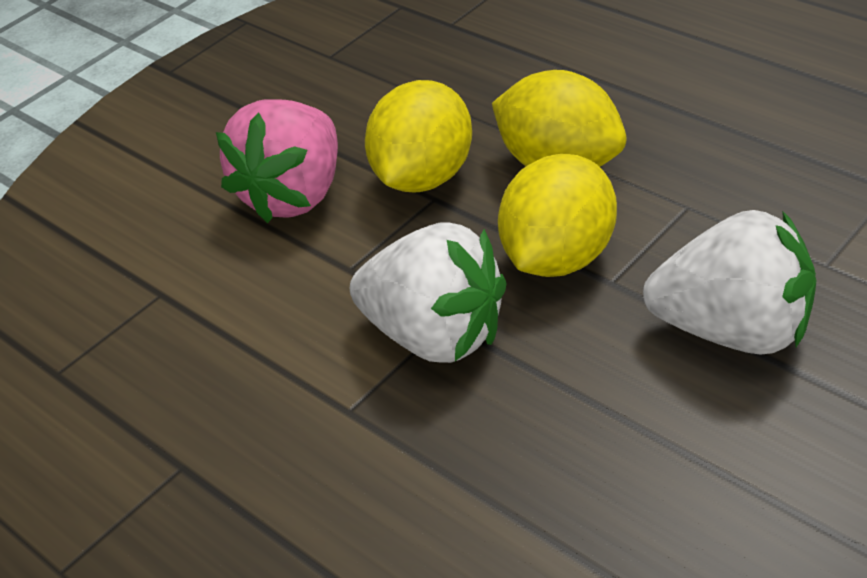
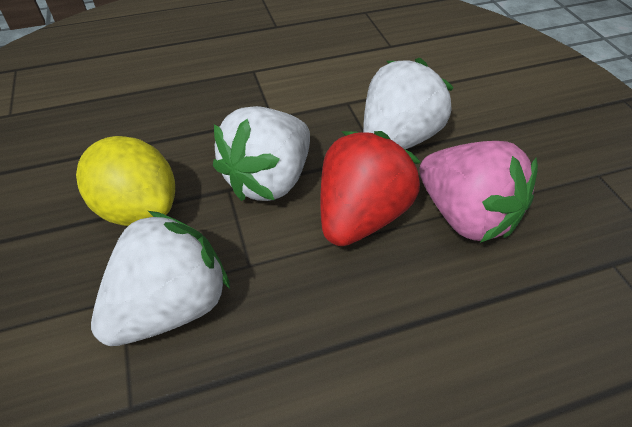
red strawberry: none = 0 -> [321,131,421,246] = 1
white strawberry: [350,222,507,363] [643,210,816,355] = 2 -> [91,211,230,346] [213,106,310,201] [363,58,454,149] = 3
yellow lemon: [365,80,472,193] [492,70,627,167] [498,154,617,277] = 3 -> [76,136,175,226] = 1

